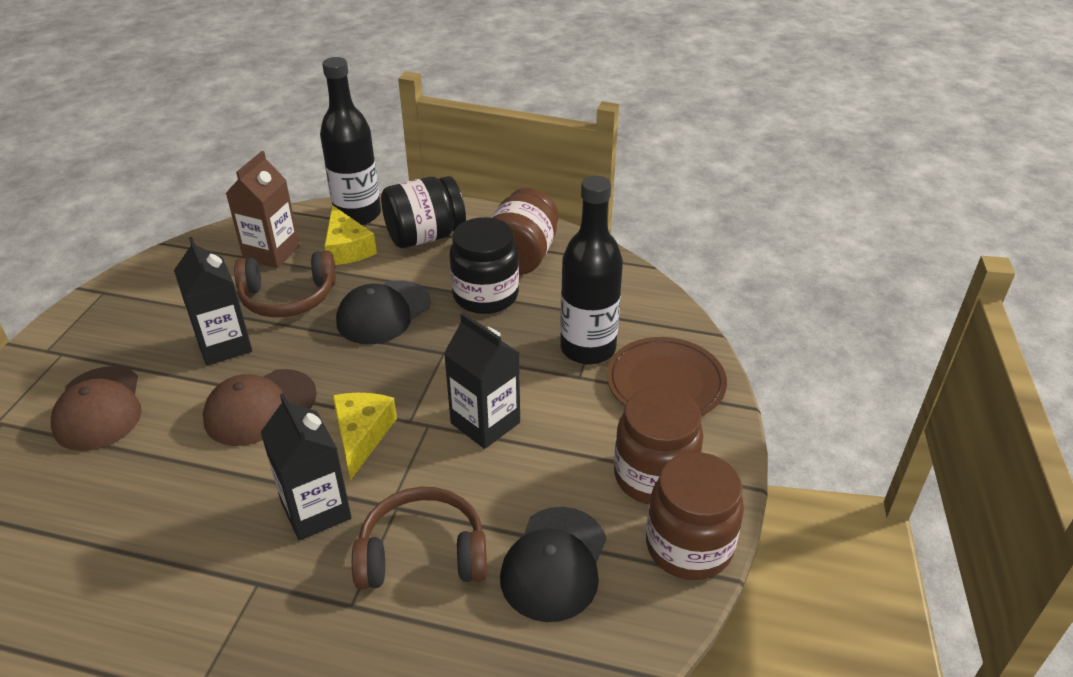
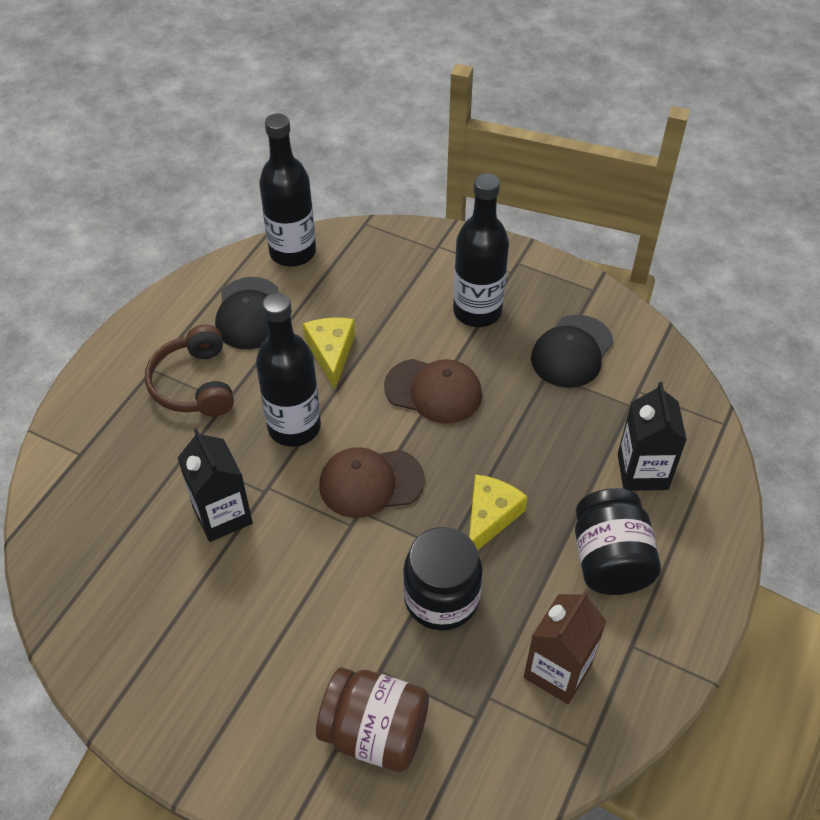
black bottle: [320,57,381,225] [560,176,623,365] = 2 -> [256,293,321,447] [259,113,316,267] [453,173,509,327] = 3
black carton: [174,237,252,366] [260,393,352,541] [444,313,520,449] = 3 -> [177,428,253,542] [618,382,687,491] = 2
brown headphones: [234,250,336,317] [352,487,487,590] = 2 -> [145,325,234,417] = 1
brown jar: [491,188,558,275] [614,386,703,504] [646,452,744,580] = 3 -> [316,667,429,772] = 1
brown plate: [607,337,727,416] = 1 -> none = 0

